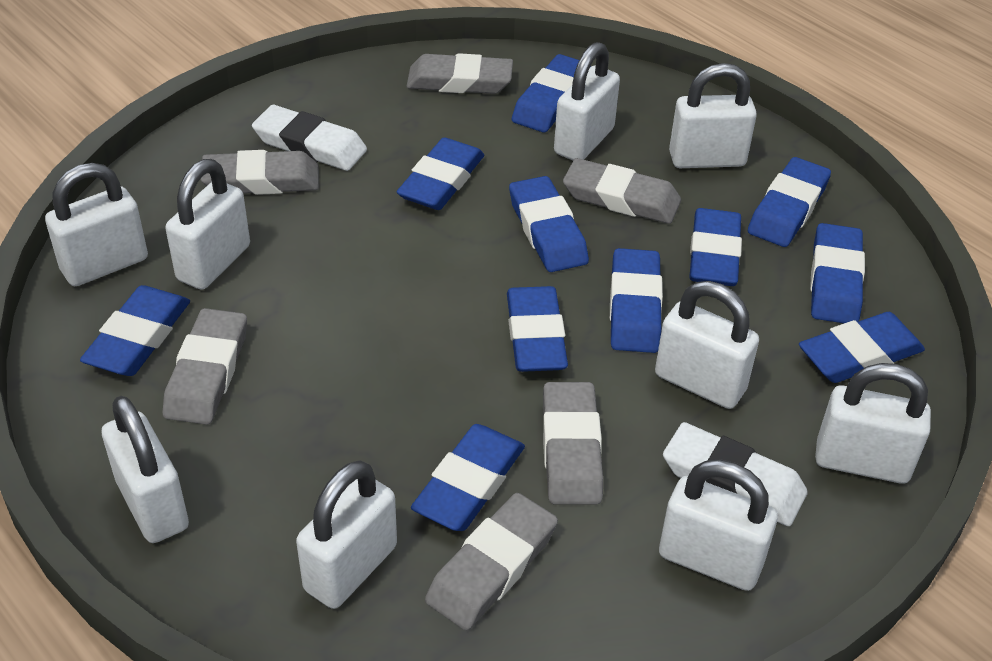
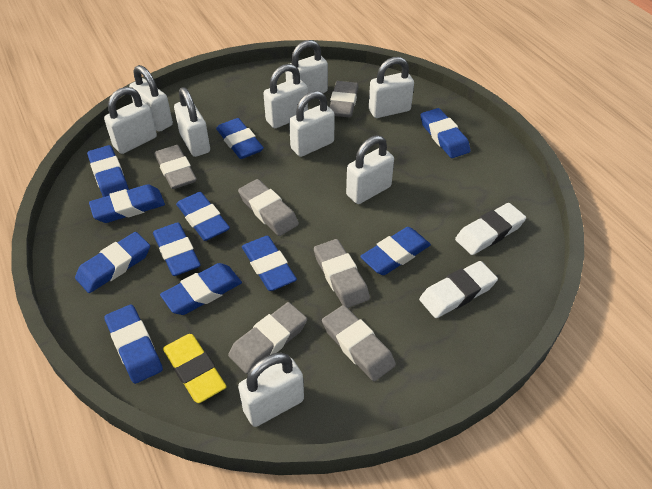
yellow eraser: none = 0 -> [163,334,226,403] = 1

